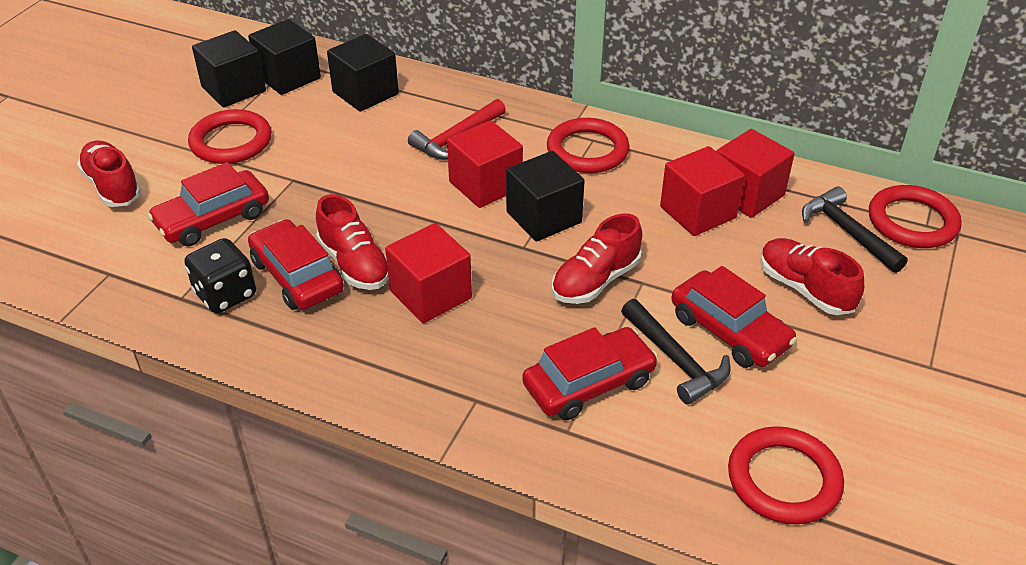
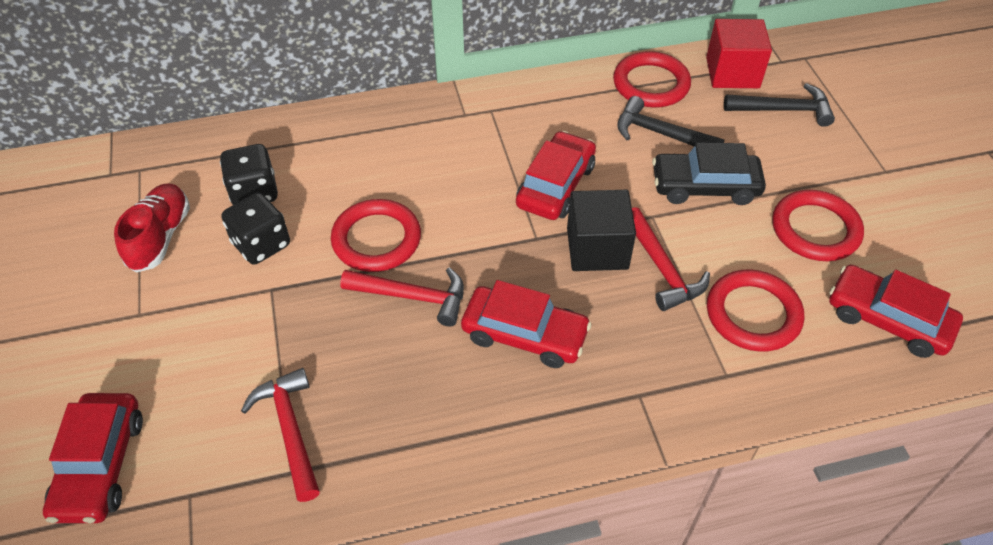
black car: none = 0 -> [652,143,766,205] = 1
black cube: [192,30,266,108] [248,19,321,95] [327,34,399,112] [506,151,585,242] = 4 -> [567,190,636,271] = 1
black dice: [184,238,256,314] = 1 -> [220,144,278,205] [222,193,290,265] = 2
red cube: [385,223,472,323] [447,120,523,208] [660,146,745,236] [716,129,795,218] = 4 -> [706,19,772,88] = 1
red hammer: [408,99,506,160] = 1 -> [241,368,320,502] [340,267,464,327] [632,207,710,311] = 3
red shoe: [77,141,141,207] [316,194,389,290] [552,213,642,304] [760,238,864,315] = 4 -> [114,184,190,273] = 1

